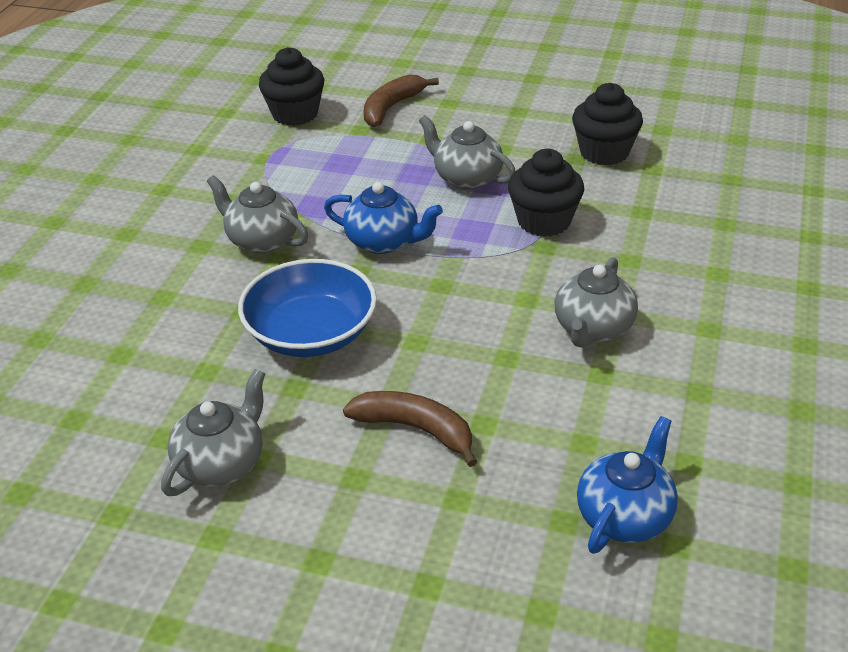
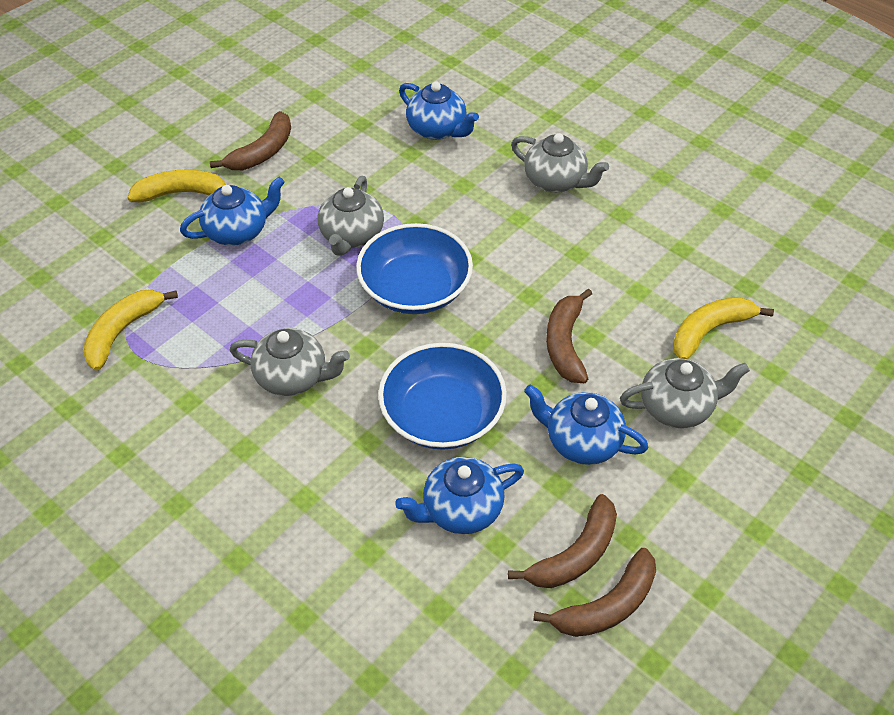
black cupcake: [259,47,324,126] [508,149,584,237] [572,83,643,166] = 3 -> none = 0
blue bowl: [238,259,377,357] = 1 -> [356,223,473,314] [378,343,507,450] = 2
blue teapot: [324,182,443,254] [577,416,678,554] = 2 -> [180,177,285,246] [395,457,524,534] [399,81,479,140] [524,384,648,465] = 4
brown banana: [343,391,477,467] [363,74,439,127] = 2 -> [210,111,291,170] [508,494,617,588] [533,548,656,637] [546,288,592,383] = 4
yellow banana: none = 0 -> [83,290,178,371] [128,169,226,202] [673,297,774,359] = 3

